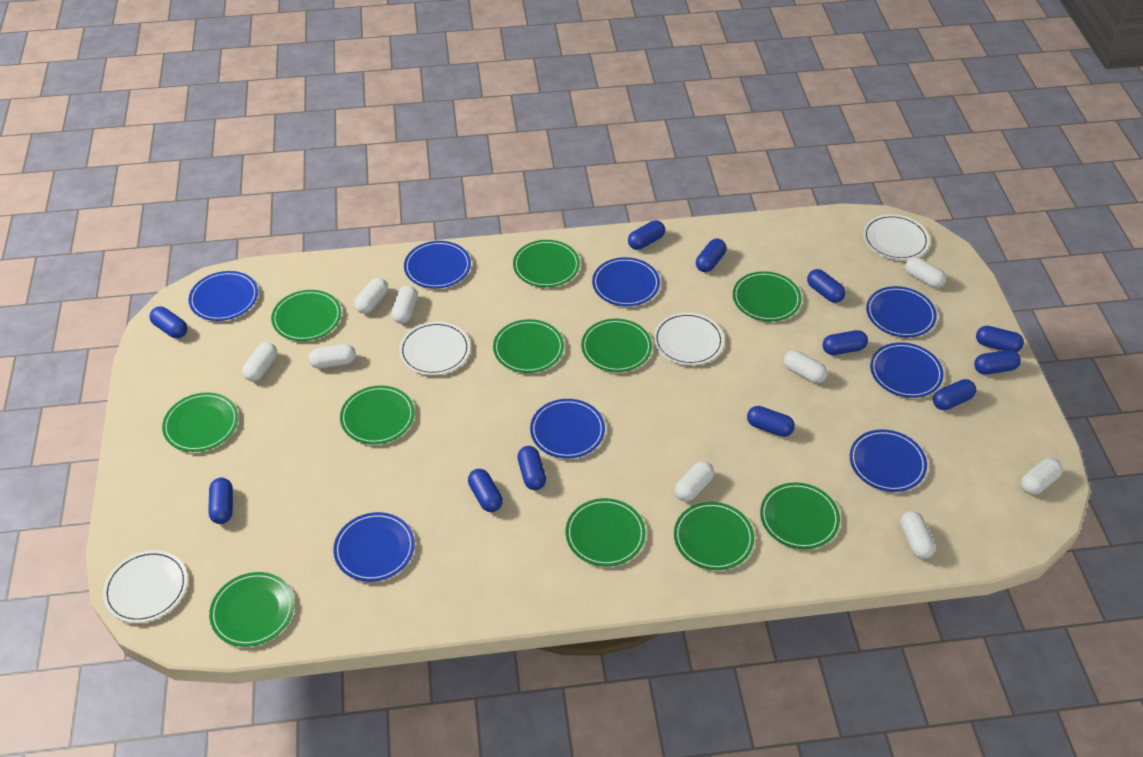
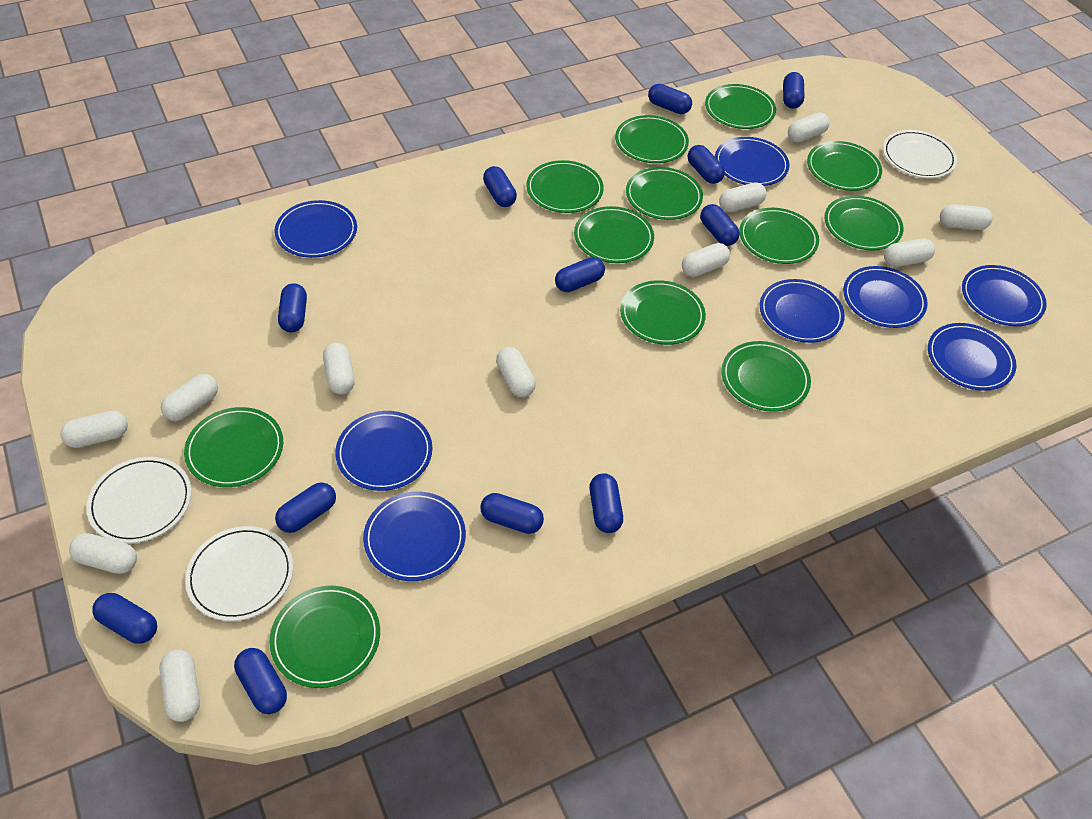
green plate: [162,392,238,452] [209,572,294,647] [271,290,341,341] [340,385,414,444] [493,319,564,373] [513,240,580,287] [566,498,646,566] [581,319,652,372] [674,502,754,570] [733,271,802,321] [760,482,840,549] = 11 -> [184,407,283,487] [269,586,380,688] [526,160,604,213] [574,206,654,263] [615,115,689,163] [620,280,706,345] [626,167,703,220] [705,84,776,129] [721,341,811,412] [739,208,819,264] [807,141,882,191] [824,196,904,250] = 12
white capsule: [242,342,277,381] [309,344,356,369] [354,278,388,314] [391,286,418,323] [675,461,714,501] [784,350,827,383] [900,511,935,559] [905,257,946,288] [1021,458,1063,495] = 9 -> [60,411,128,448] [69,533,137,574] [159,650,200,722] [161,374,218,421] [323,343,355,394] [496,347,536,397] [682,243,730,277] [719,182,767,212] [788,112,830,142] [884,239,935,267] [940,204,993,230] = 11
white plate: [103,550,188,623] [399,322,470,375] [654,312,724,366] [863,214,930,260] = 4 -> [86,457,192,543] [185,526,293,621] [883,130,957,178] = 3

